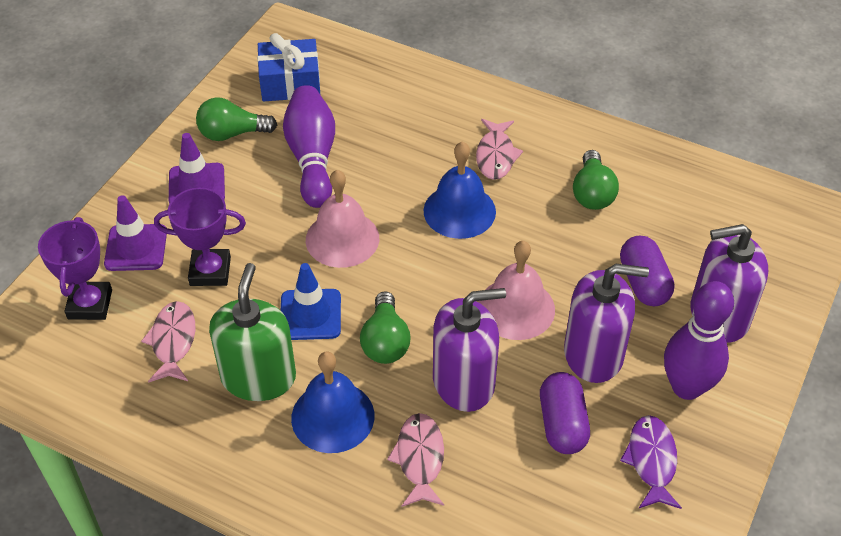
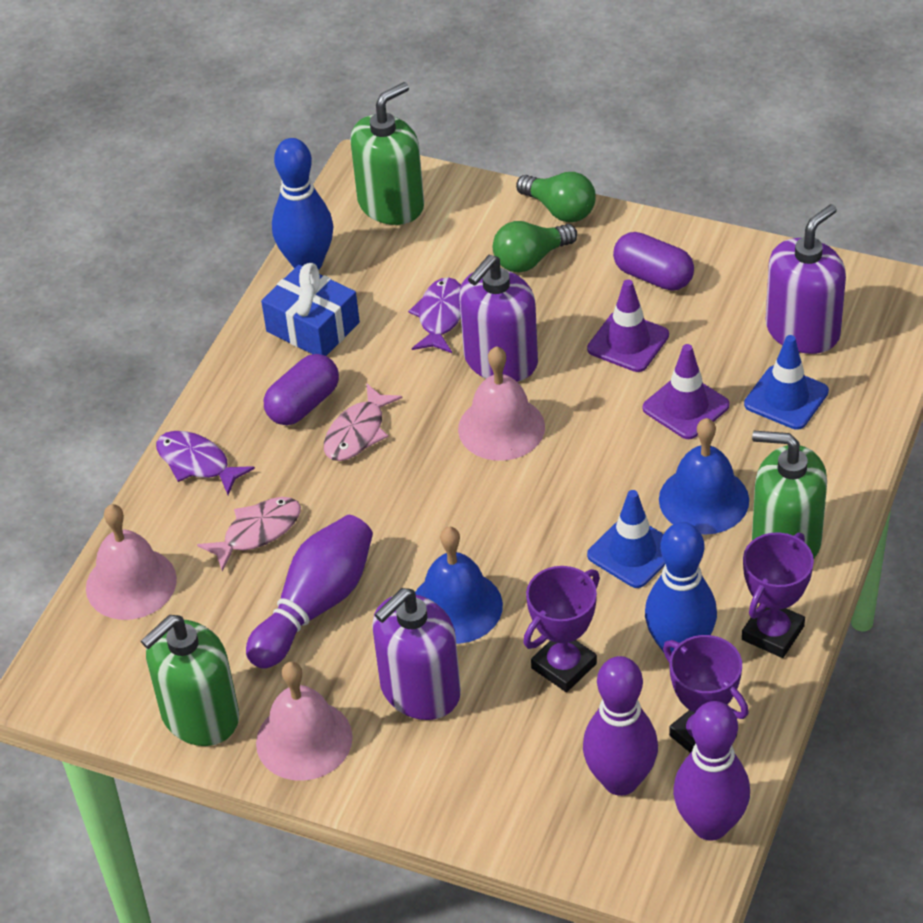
blue bowling pin: none = 0 -> [272,138,333,270] [645,522,717,653] = 2
blue traffic cone: [281,263,341,340] = 1 -> [587,490,665,588] [744,335,829,430] = 2
green light bulb: [196,97,277,141] [360,291,411,364] [573,150,619,210] = 3 -> [493,221,577,273] [516,172,596,222] = 2
green soap dispenser: [209,263,296,401] = 1 -> [141,615,239,746] [350,82,424,225] [752,431,827,559] = 3
pink bell: [306,170,379,268] [478,241,555,340] = 2 -> [86,504,177,620] [256,662,353,781] [458,346,545,461] = 3
pink fish: [141,301,195,383] [387,413,444,507] [476,119,523,180] = 3 -> [197,497,301,572] [324,383,403,461] = 2
purple bowling pin: [283,85,335,208] [664,281,734,400] = 2 -> [246,515,373,669] [583,656,658,796] [673,701,750,841] = 3
purple fish: [620,415,682,509] = 1 -> [156,431,255,495] [408,277,461,353] = 2
purple trophy: [38,217,112,320] [154,188,246,286] = 2 -> [523,566,600,692] [663,635,749,753] [742,532,814,658] = 3

